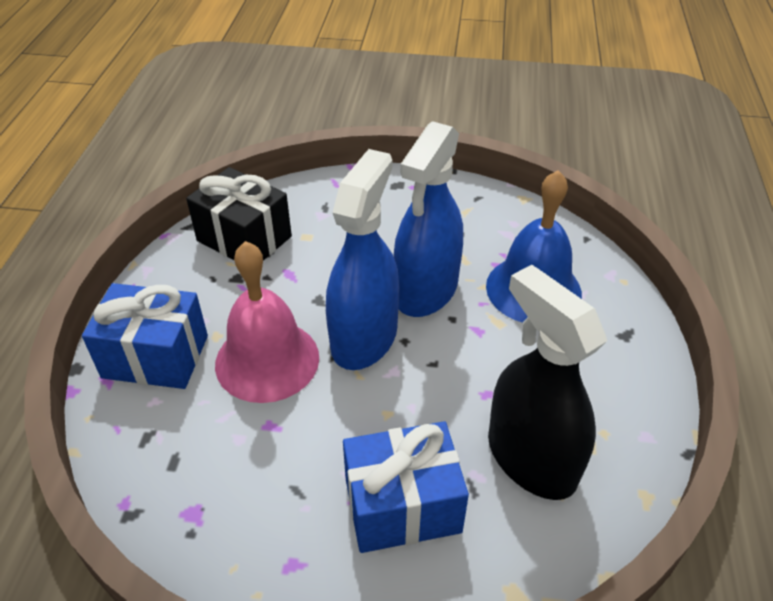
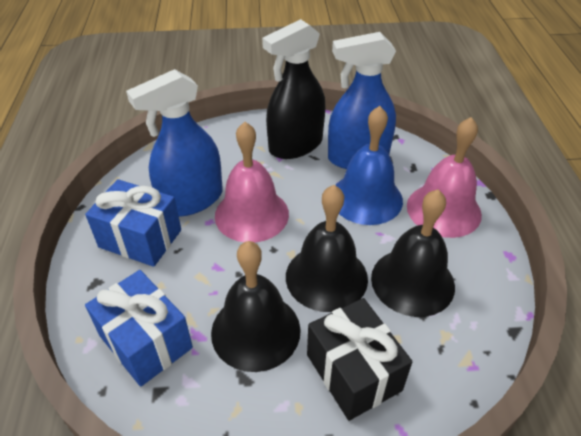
black bell: none = 0 -> [211,241,301,372] [286,185,368,312] [371,189,455,317] = 3
pink bell: [215,241,319,403] = 1 -> [215,122,289,243] [407,117,482,238] = 2

